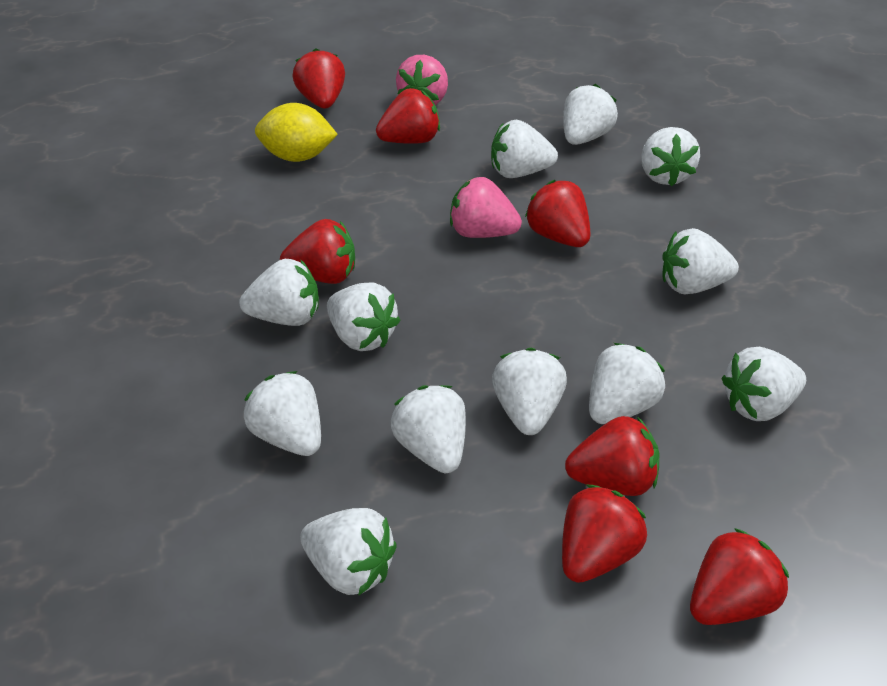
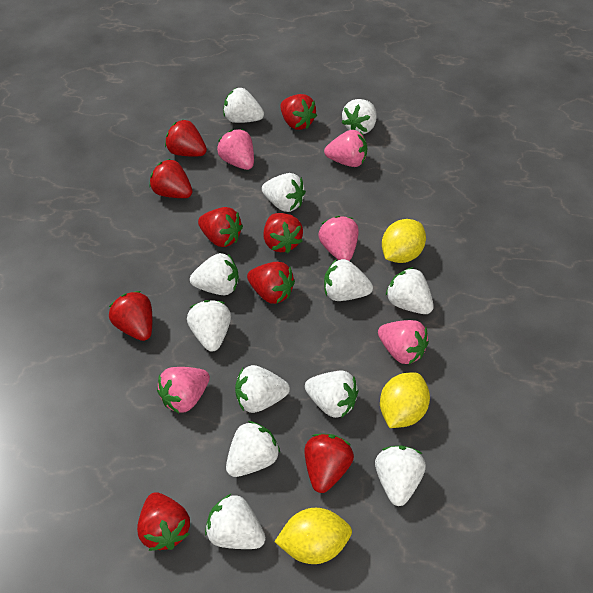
pink strawberry: [396,55,448,105] [450,177,522,238] = 2 -> [157,367,210,413] [217,129,254,170] [318,216,358,261] [324,130,367,167] [378,320,429,365] = 5
red strawberry: [280,219,355,284] [292,48,345,108] [376,88,440,144] [525,180,590,247] [562,485,647,583] [565,416,659,496] [690,528,789,625] = 7 -> [109,291,153,341] [137,492,190,551] [150,159,193,198] [165,119,207,157] [198,207,243,247] [247,262,295,304] [264,213,303,253] [280,94,317,130] [304,434,354,493] = 9
yellow lemon: [255,103,338,162] = 1 -> [275,508,352,564] [380,373,430,428] [382,219,426,263] = 3

